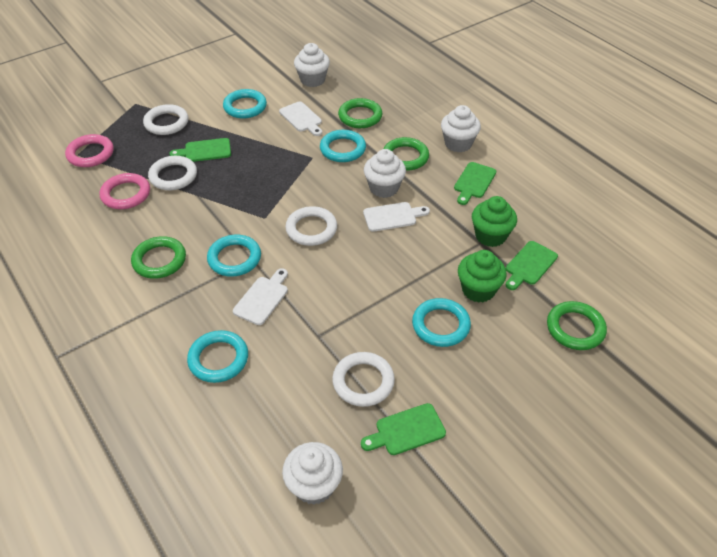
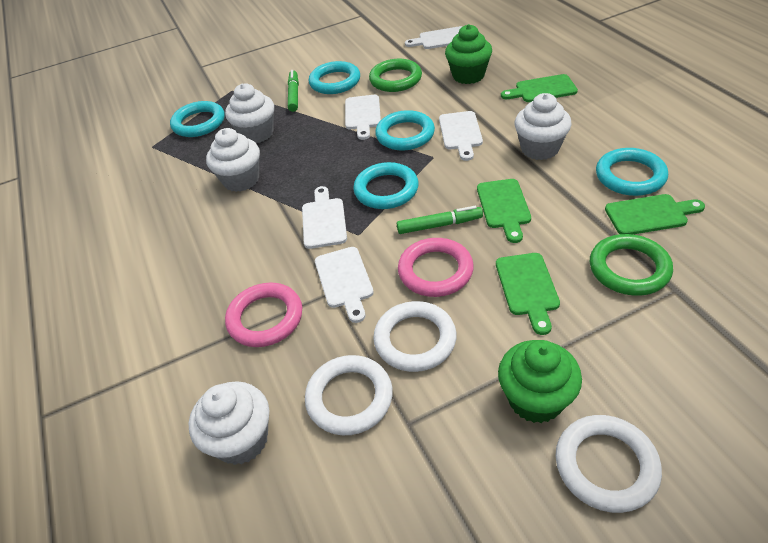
green marker: none = 0 -> [288,70,299,112] [397,206,483,234] = 2
green ring: [131,236,186,279] [338,98,382,128] [383,137,429,171] [547,301,607,350] = 4 -> [369,59,422,92] [590,234,673,296] = 2
white cutting board: [233,268,288,325] [279,101,322,136] [363,202,430,232] = 3 -> [302,186,347,249] [315,247,374,323] [345,95,381,140] [405,26,463,49] [439,111,483,161] = 5
white ring: [143,104,188,135] [148,156,197,190] [285,206,337,246] [332,352,395,407] = 4 -> [305,355,393,435] [373,301,457,372] [556,415,662,513] = 3

